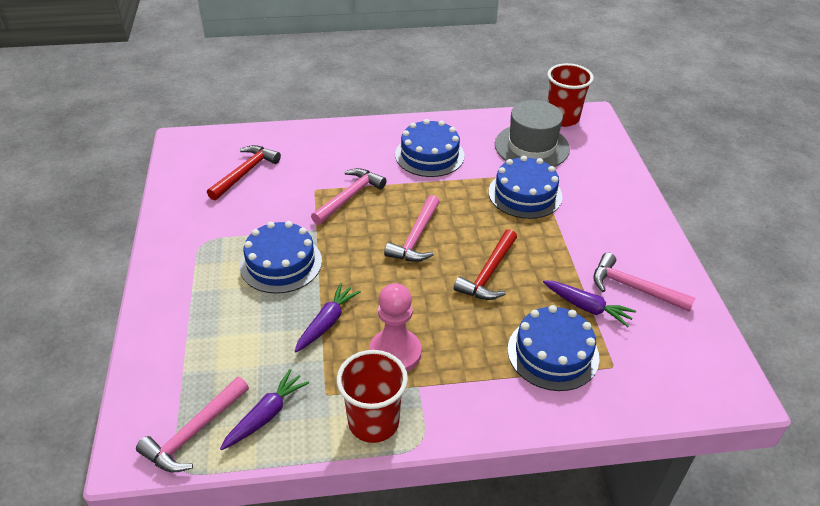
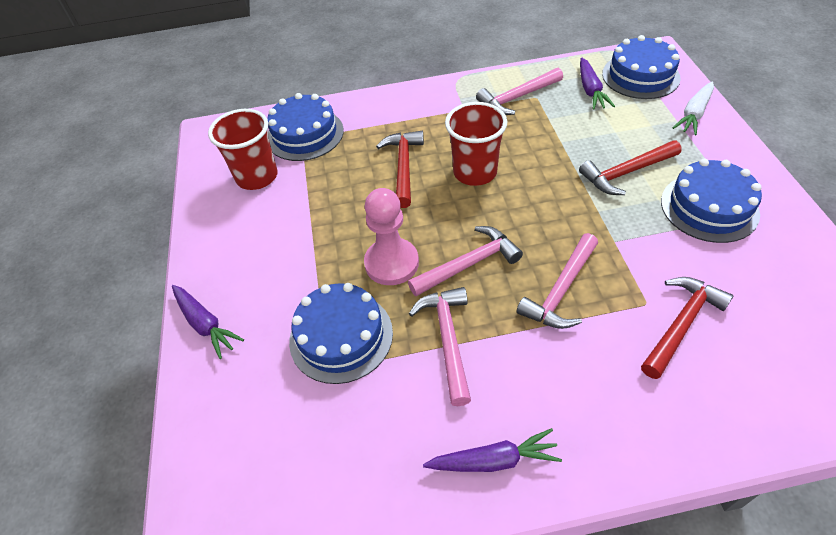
grey hat: [495,100,570,167] = 1 -> none = 0
red hammer: [207,145,281,201] [454,229,517,300] = 2 -> [376,131,424,208] [579,140,682,195] [641,277,734,379] = 3
white carrot: none = 0 -> [673,82,714,135] = 1

